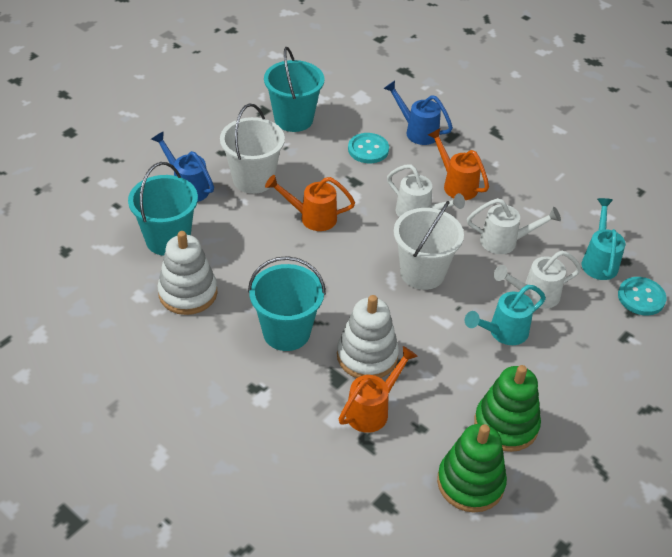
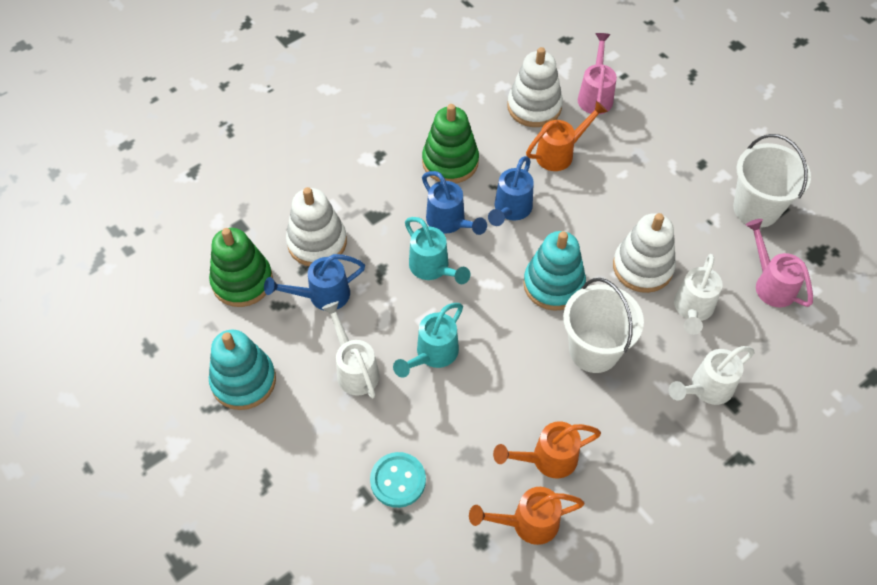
blue watering can: [151,131,214,202] [384,81,453,145] = 2 -> [264,254,365,311] [422,171,487,235] [488,156,534,226] = 3
pink watering can: none = 0 -> [578,33,617,115] [745,219,813,307] = 2
turquoise bucket: [128,162,198,256] [248,256,326,351] [264,47,325,132] = 3 -> none = 0
turquoise button: [348,133,389,163] [618,277,666,316] = 2 -> [370,452,426,508] = 1
turquoise stacking toy: none = 0 -> [209,330,276,410] [523,231,586,311] = 2
white stacking toy: [158,231,218,315] [337,295,399,378] = 2 -> [286,187,347,266] [507,47,563,127] [613,213,676,293] = 3

